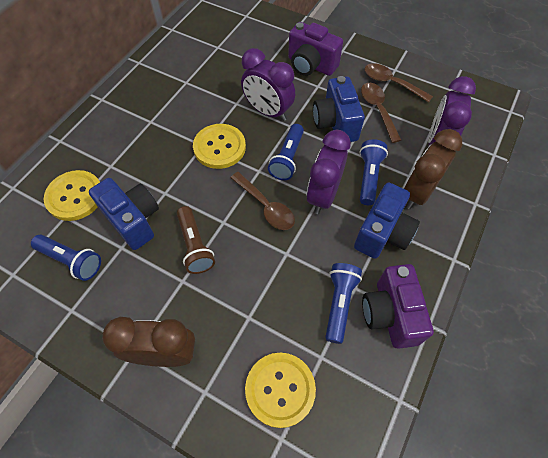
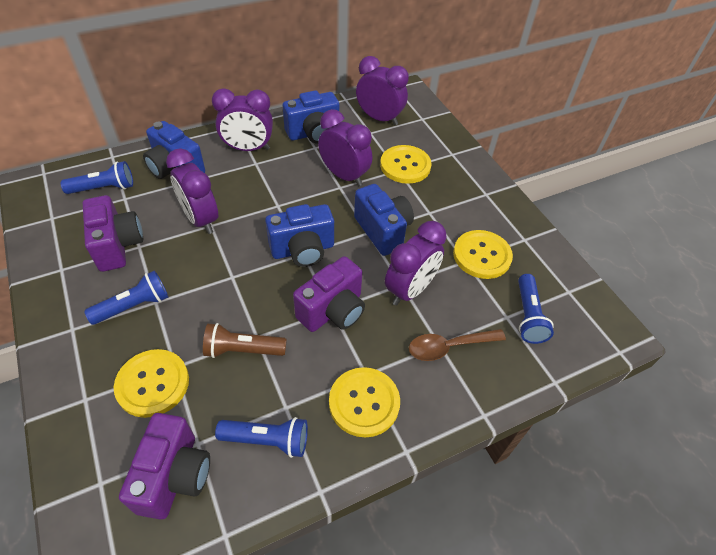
blue camera: [89,178,159,250] [313,76,365,142] [354,183,420,259] = 3 -> [143,121,205,179] [265,204,334,267] [283,90,339,144] [354,184,414,256] = 4
brown clock: [102,317,195,367] [403,129,462,209] = 2 -> none = 0
brown spoon: [230,172,295,230] [361,83,401,143] [365,63,433,103] = 3 -> [409,329,506,361] = 1
purple camera: [288,22,343,76] [362,264,434,349] = 2 -> [83,195,143,272] [119,413,210,519] [293,256,365,332] = 3
purple clock: [241,48,295,121] [306,130,351,214] [428,76,476,146] = 3 -> [166,148,218,234] [212,88,273,151] [318,109,372,186] [356,56,409,126] [385,221,447,306] = 5
yellow button: [44,170,100,221] [193,124,246,169] [245,353,316,428] = 3 -> [114,349,189,418] [329,367,400,438] [380,145,431,184] [453,230,513,279] = 4

